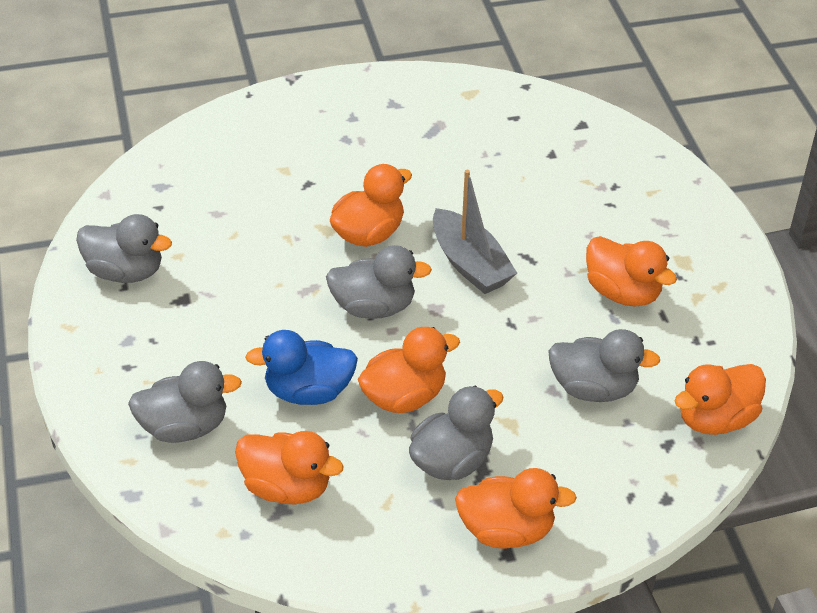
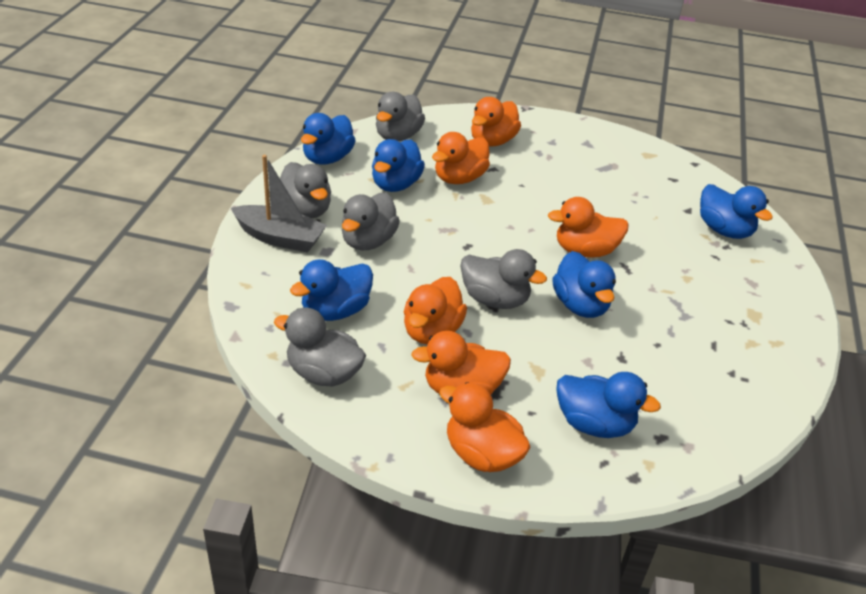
blue duck: [245,330,358,405] = 1 -> [290,259,373,321] [301,113,356,164] [372,139,425,192] [552,251,616,318] [556,372,661,438] [700,184,773,239] = 6

